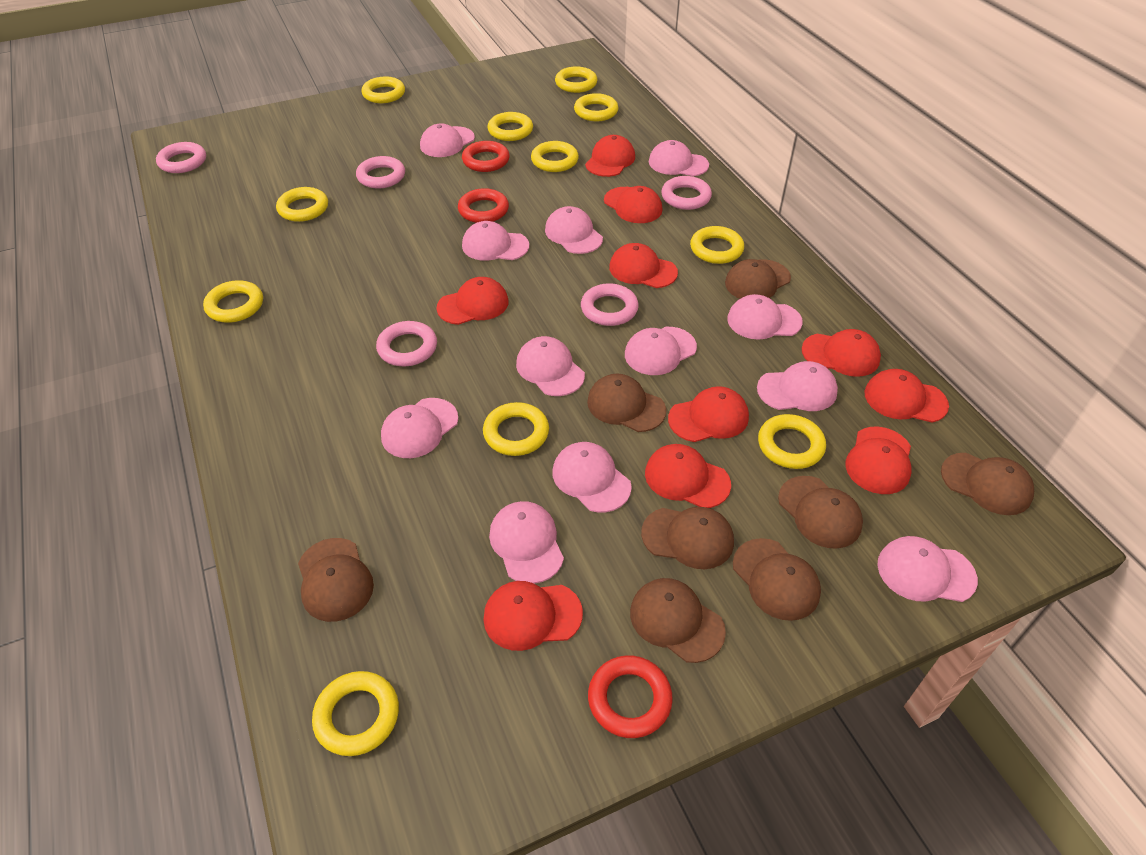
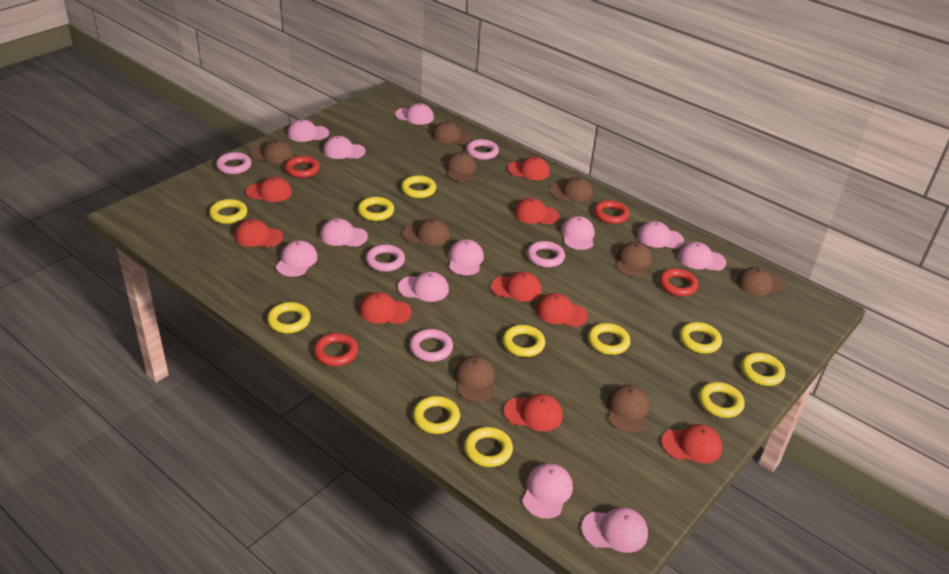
brown cap: [298,538,374,622] [587,374,666,432] [630,578,726,663] [641,507,734,569] [725,259,791,299] [733,538,821,621] [778,476,863,549] [941,453,1034,515] = 8 -> [250,140,294,163] [403,218,450,246] [432,121,472,145] [446,152,477,181] [454,356,495,402] [549,177,593,202] [607,385,649,433] [617,242,652,277] [736,267,785,296] = 9
red cap: [436,277,508,325] [483,581,583,651] [585,135,635,177] [604,186,663,223] [609,243,678,288] [645,444,731,508] [668,386,749,442] [801,329,881,377] [845,427,911,494] [865,369,949,422] = 10 -> [235,219,283,248] [246,177,292,202] [359,292,412,324] [491,272,542,302] [504,394,563,431] [508,157,550,180] [514,198,559,224] [536,293,588,327] [662,424,722,463] = 9
red ring: [458,188,509,223] [462,141,510,172] [588,655,673,738] = 3 -> [285,156,320,178] [314,333,358,366] [594,200,630,224] [659,268,699,296] = 4

